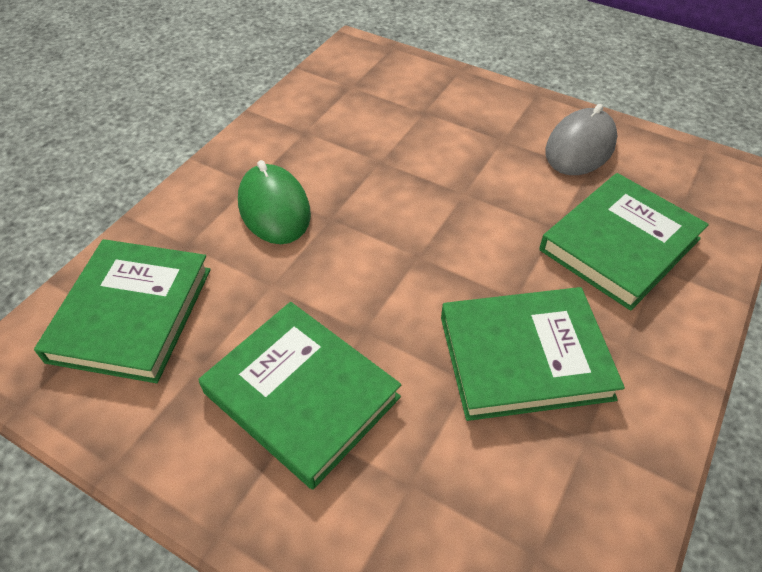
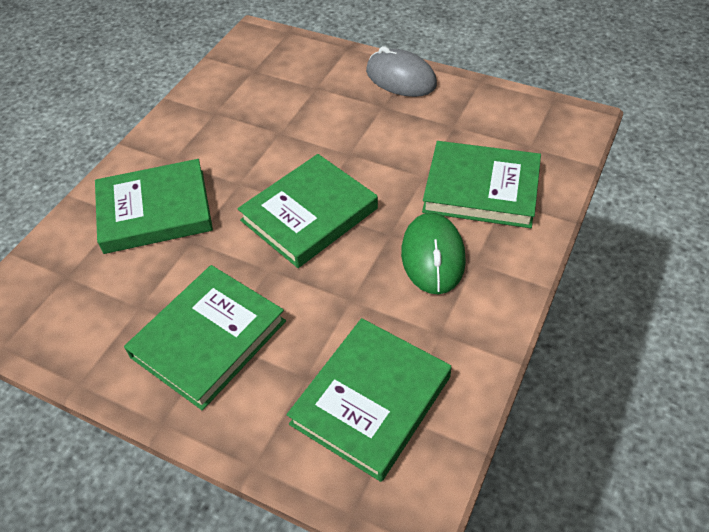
green book: [34,239,211,383] [199,302,401,490] [441,287,625,421] [539,173,709,311] = 4 -> [95,159,213,254] [124,265,286,410] [237,154,378,268] [287,318,452,482] [422,141,541,228] = 5

